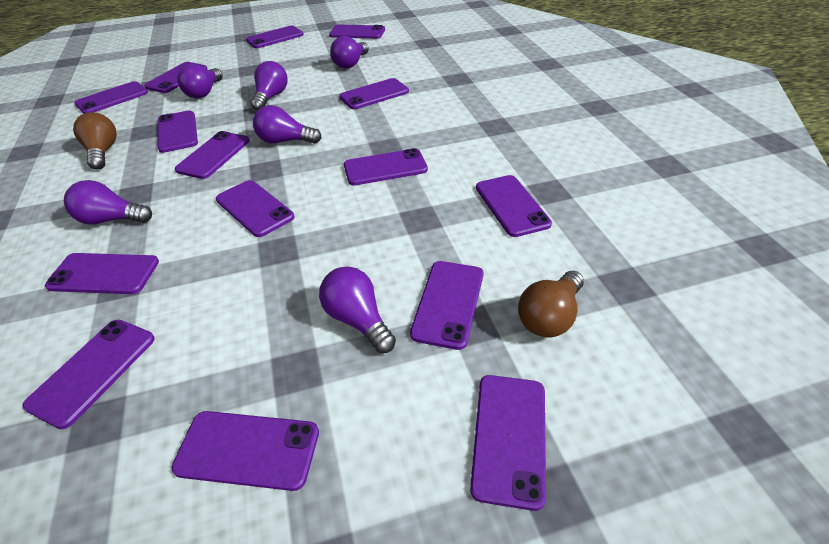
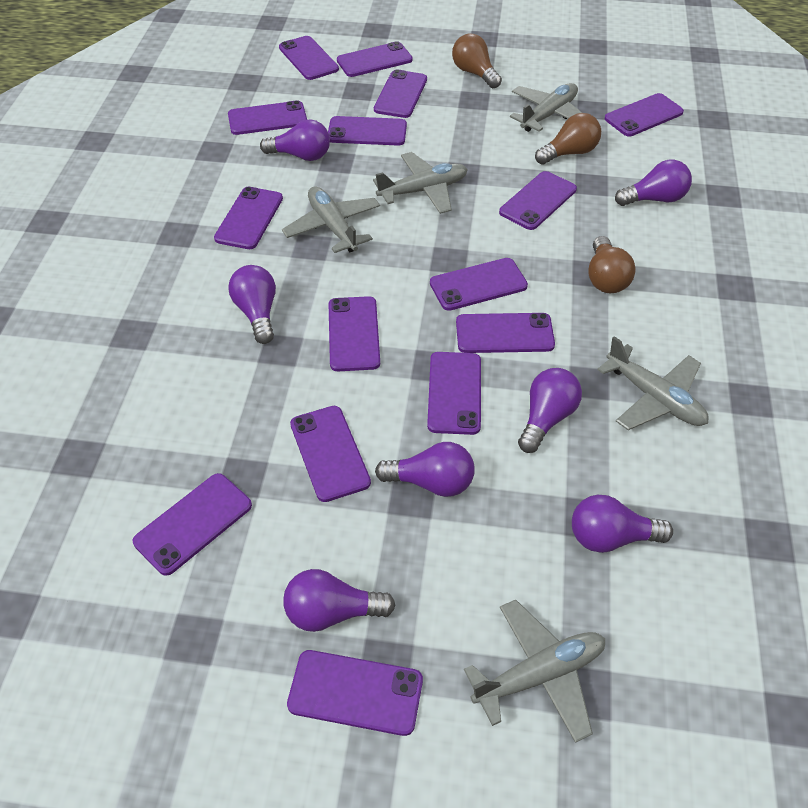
brown light bulb: [73,112,117,169] [518,270,584,337] = 2 -> [452,34,502,88] [535,113,601,165] [588,236,636,293] = 3
grey plane: none = 0 -> [282,186,380,253] [373,152,468,214] [464,599,605,743] [510,83,582,132] [597,336,709,430] = 5
purple light bulb: [64,180,152,224] [177,64,223,99] [251,61,288,111] [253,105,322,144] [319,266,396,353] [330,36,369,68] = 6 -> [228,265,276,344] [260,119,330,161] [283,569,396,632] [375,442,475,497] [518,368,582,453] [572,495,673,553] [615,160,692,206] = 7

